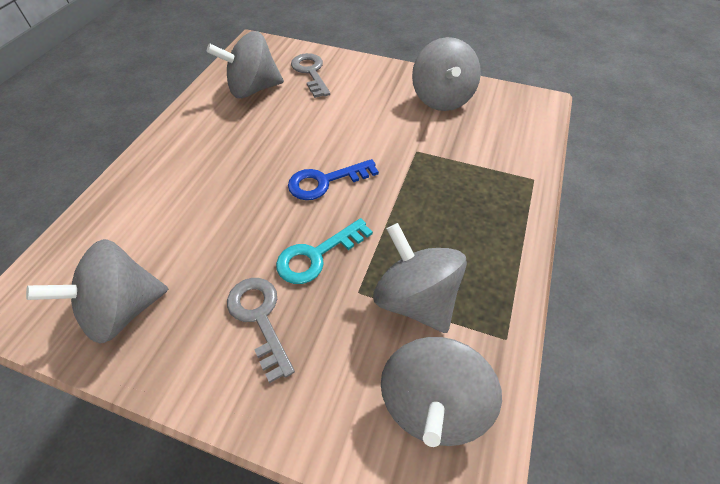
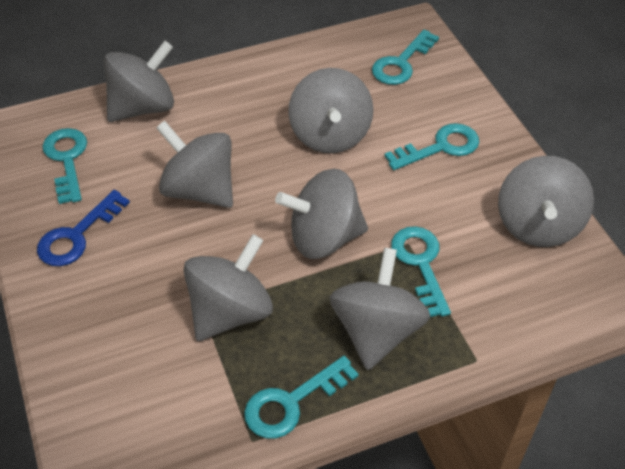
grey key: [227,278,295,383] [291,53,330,98] = 2 -> none = 0
grey spinning top: [26,239,168,344] [207,31,284,98] [373,223,467,333] [381,337,502,447] [412,37,481,111] = 5 -> [104,41,174,122] [156,121,233,208] [183,234,273,341] [275,169,368,259] [288,68,374,153] [330,247,430,370] [498,156,594,247] = 7
turquoise key: [276,218,373,284] = 1 -> [42,128,87,204] [244,356,359,439] [372,30,439,85] [384,123,479,170] [391,226,451,317] = 5

